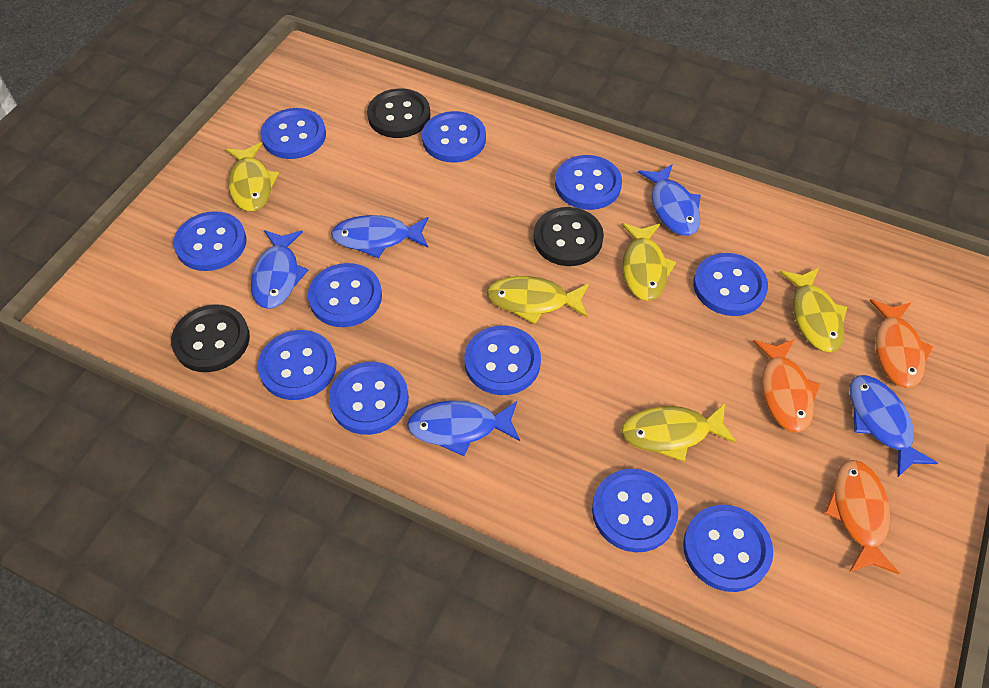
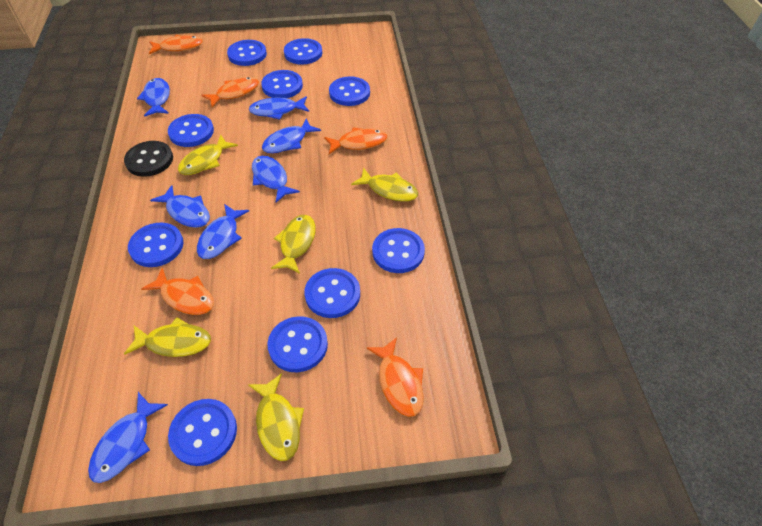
black button: [171,304,250,372] [367,89,430,138] [534,207,604,266] = 3 -> [124,141,173,177] = 1
blue button: [173,211,246,271] [258,330,337,400] [260,108,326,159] [308,263,382,327] [329,362,409,435] [422,111,486,163] [464,325,541,395] [555,155,622,210] [592,469,678,552] [683,505,773,592] [693,253,768,316] = 11 -> [128,222,184,267] [168,114,214,147] [168,399,237,466] [227,40,267,66] [261,70,303,98] [267,316,328,372] [284,38,322,65] [304,268,360,318] [329,76,370,106] [372,228,425,273] = 10
blue fish: [251,230,308,309] [331,215,429,259] [407,400,520,456] [638,164,701,236] [849,375,938,477] = 5 -> [88,392,168,483] [137,78,170,117] [150,185,210,228] [197,204,249,259] [249,96,309,120] [252,156,300,202] [262,118,321,153] = 7
orange fish: [753,339,820,433] [824,460,899,574] [869,299,933,388] = 3 -> [141,268,214,315] [149,35,203,54] [202,77,259,107] [324,127,387,154] [366,337,424,417] = 5

